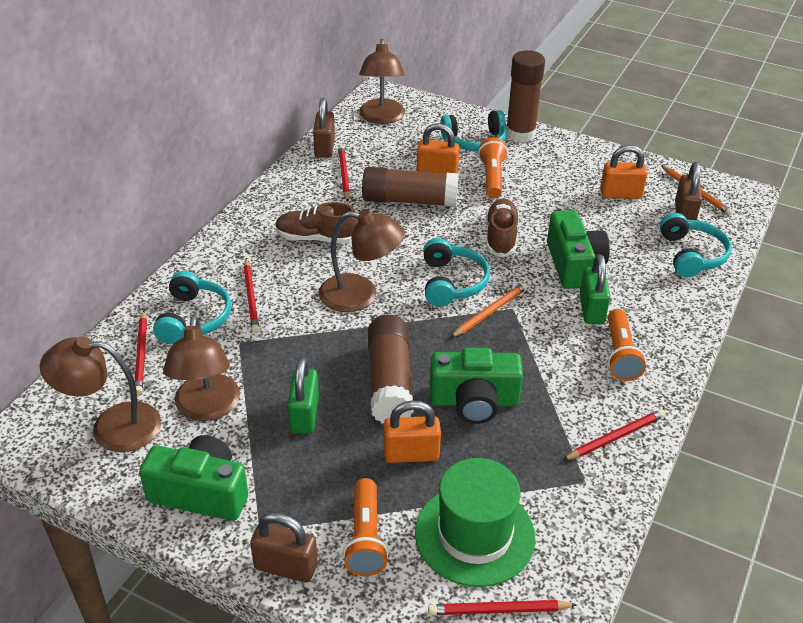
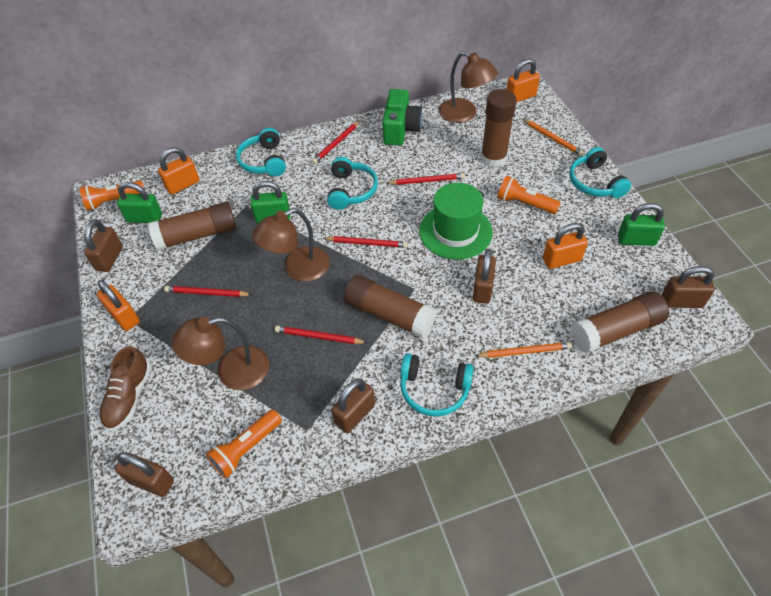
brown glue stick: [362,167,459,207] [368,315,414,423] [506,50,545,142] = 3 -> [148,202,236,250] [344,275,436,338] [481,89,517,168] [571,291,669,353] = 4
brown lamp: [40,336,161,452] [163,315,240,421] [319,209,405,312] [359,39,405,124] = 4 -> [171,317,269,390] [252,208,330,282] [439,51,498,123] = 3
brown padlock: [250,512,318,583] [313,98,335,158] [675,162,702,220] = 3 -> [84,219,123,272] [115,452,174,497] [332,379,375,433] [473,249,496,304] [662,266,715,308] = 5
brown shoe: [275,202,358,244] [486,198,519,257] = 2 -> [99,346,151,431] = 1
green camera: [139,435,248,521] [430,348,523,424] [547,210,610,289] = 3 -> [382,89,423,146] = 1
green padlock: [287,357,319,434] [580,254,610,324] = 2 -> [117,182,162,223] [251,181,290,223] [618,203,665,246] = 3
orange padlock: [383,400,441,463] [417,123,459,173] [600,145,648,199] = 3 -> [97,280,140,331] [158,147,199,194] [507,59,540,102] [543,223,588,269] = 4

